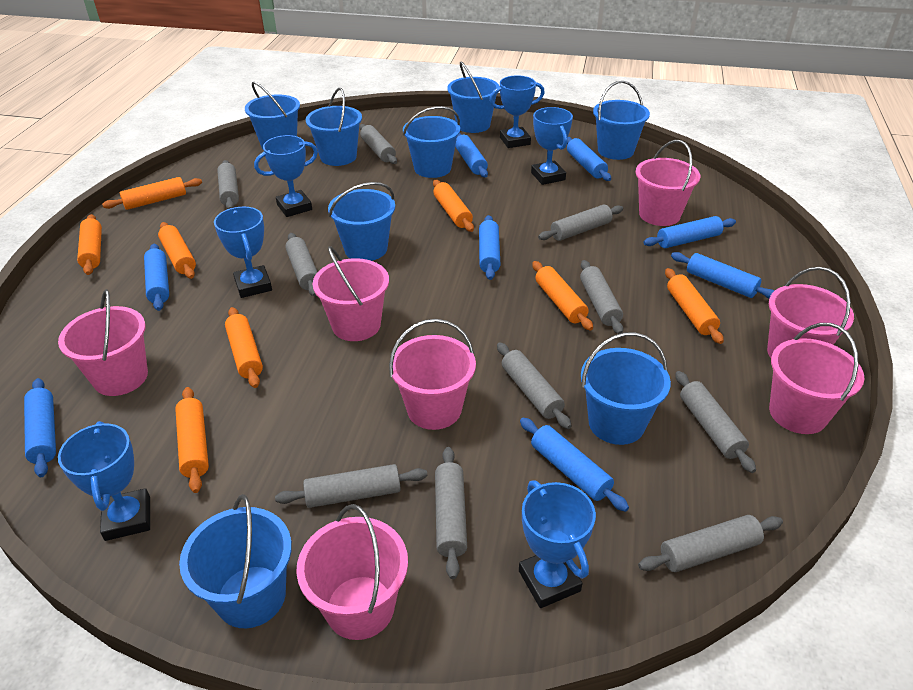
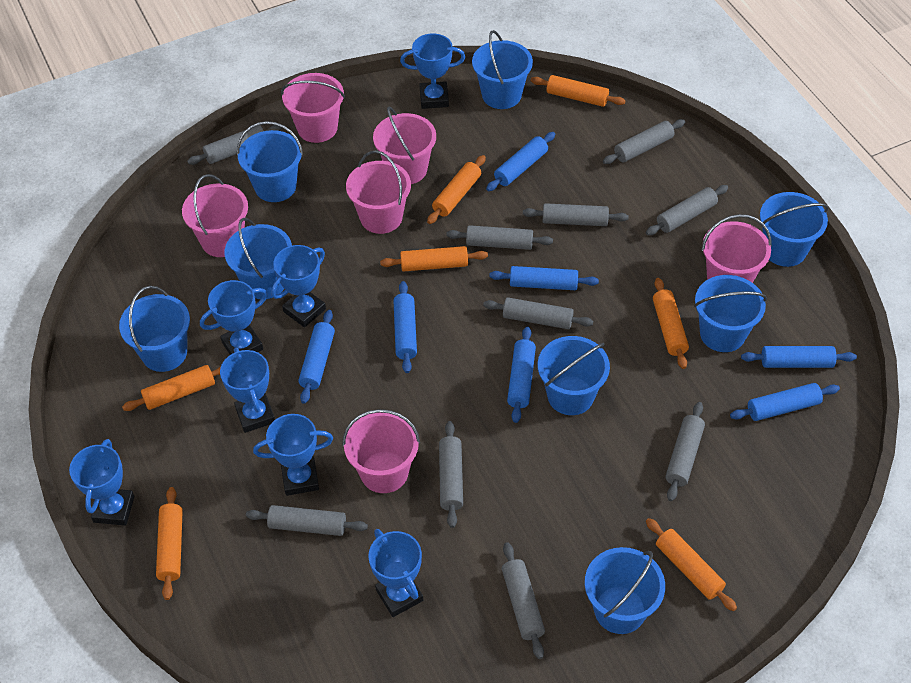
blue rolling pin: [24,378,56,477] [144,244,169,311] [455,133,488,177] [479,215,501,280] [520,418,629,512] [567,137,611,181] [643,216,736,248] [671,252,775,298] = 8 -> [299,310,335,404] [394,281,417,373] [486,132,555,191] [489,266,599,290] [507,326,536,423] [730,383,840,421] [741,346,857,368] = 7
blue trophy: [58,421,150,541] [214,207,272,298] [254,135,318,217] [489,76,545,148] [519,480,596,608] [531,107,573,185] = 6 -> [69,439,134,526] [200,280,267,355] [220,348,275,433] [253,414,333,496] [271,245,326,327] [368,529,423,617] [400,33,465,109] = 7
orange rolling pin: [77,214,102,275] [102,177,202,210] [158,222,196,279] [175,387,209,493] [225,307,263,388] [433,180,474,232] [532,261,593,331] [665,268,724,344] = 8 -> [122,365,221,411] [156,487,183,600] [380,246,488,272] [427,155,486,224] [531,75,626,107] [646,518,737,611] [653,278,689,369] = 7
pink bucket: [58,289,148,396] [296,504,408,640] [313,246,389,341] [389,319,476,430] [636,140,700,226] [767,267,854,358] [769,323,865,434] = 7 -> [182,174,248,257] [281,73,345,143] [342,409,420,493] [346,150,411,234] [373,107,436,184] [702,214,772,283] = 6

